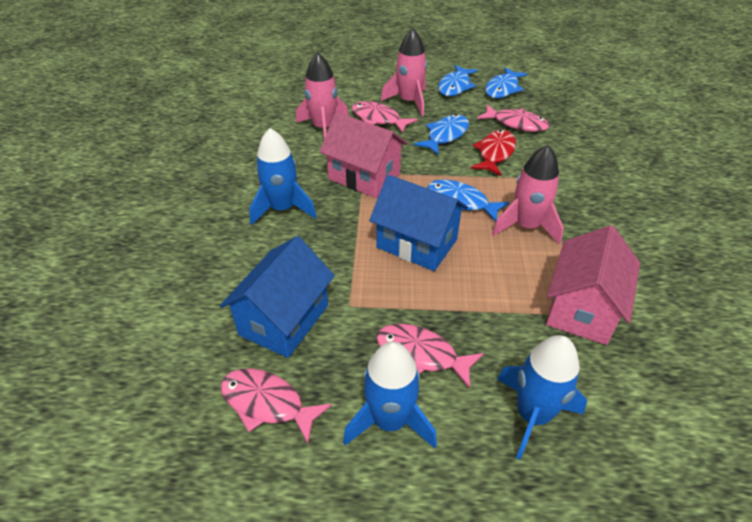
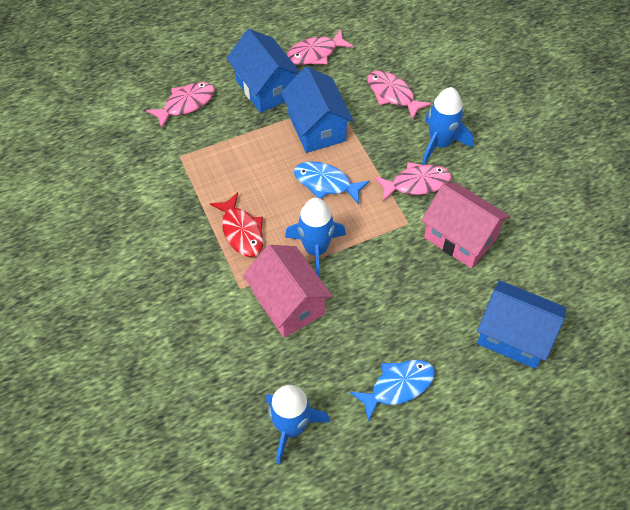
blue fish: [414,114,469,155] [427,179,510,222] [438,65,478,96] [485,68,527,98] = 4 -> [294,161,370,205] [350,360,435,422] = 2
blue house: [220,236,335,358] [369,175,468,271] = 2 -> [227,29,300,113] [281,66,354,153] [477,280,566,369] = 3
pink rocket: [296,52,349,139] [381,29,427,116] [492,145,564,245] = 3 -> none = 0

